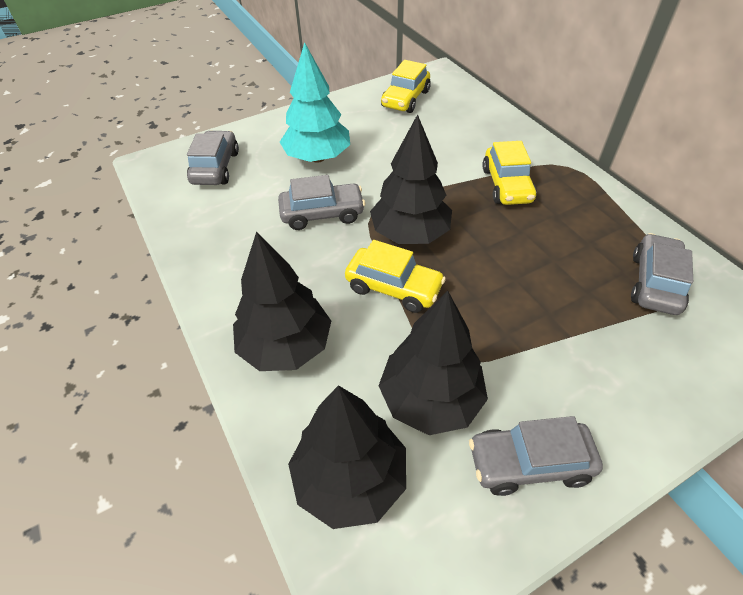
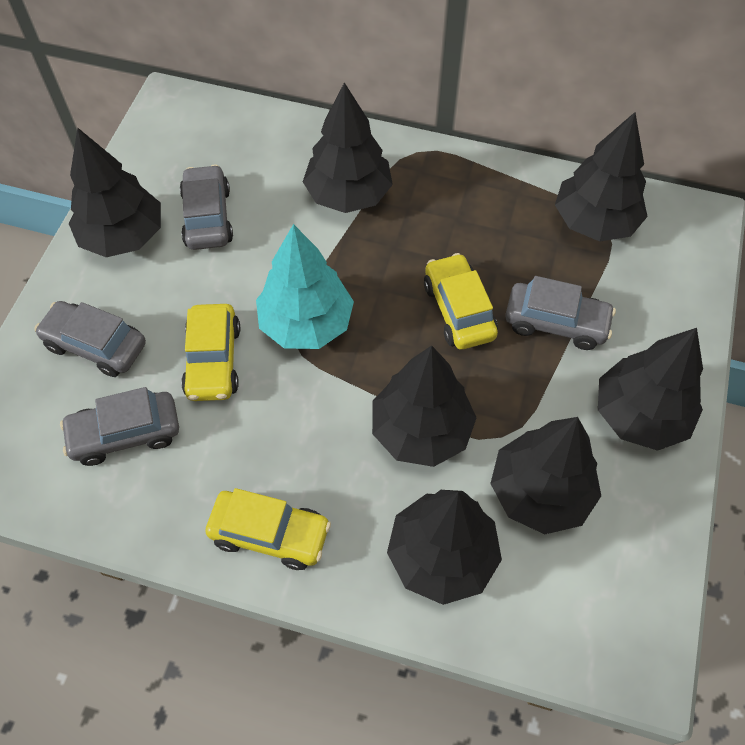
black tree: [233,232,331,371] [288,385,406,529] [370,114,452,244] [379,291,488,435] = 4 -> [68,127,161,257] [303,82,393,213] [372,346,477,467] [387,490,502,605] [490,417,601,534] [555,112,648,241] [598,328,703,451] = 7

